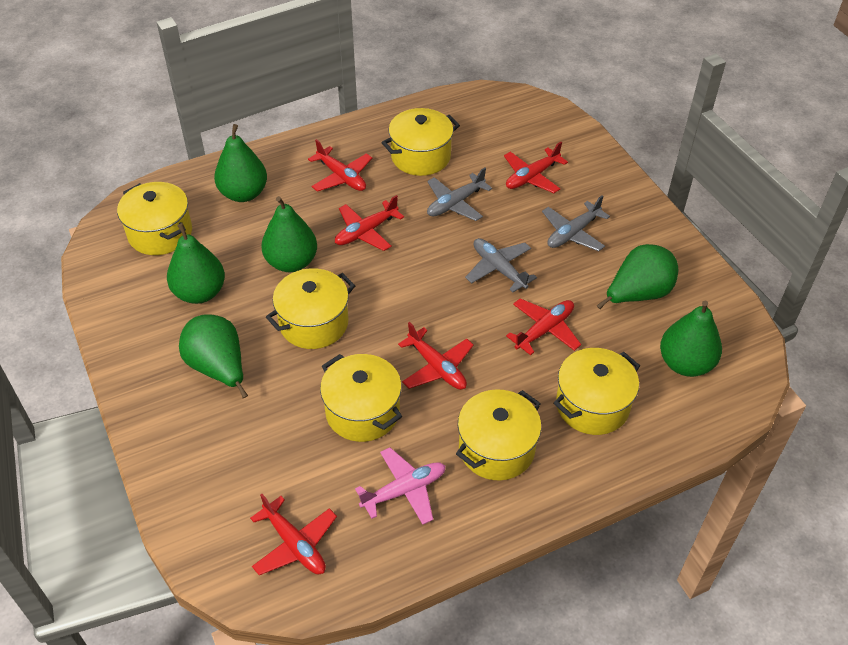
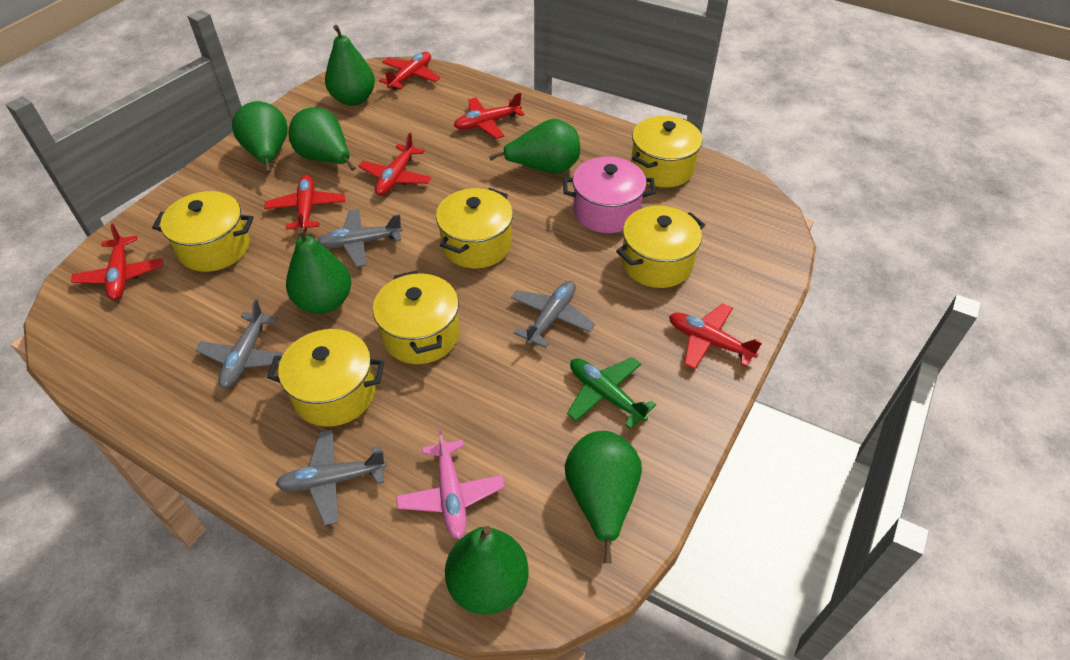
green pear: [167,223,225,304] [179,314,248,398] [214,124,267,202] [261,196,317,272] [597,244,678,309] [660,301,722,377] = 6 -> [232,101,288,173] [286,228,351,314] [289,107,356,171] [325,25,375,106] [445,526,529,615] [489,119,580,174] [565,431,642,563] = 7
green plane: none = 0 -> [567,357,656,429] = 1
grey plane: [427,168,492,221] [465,238,537,292] [542,195,610,251] = 3 -> [195,299,284,388] [275,430,387,526] [318,209,403,267] [511,281,595,348] = 4
pink pot: none = 0 -> [563,157,656,233] = 1

